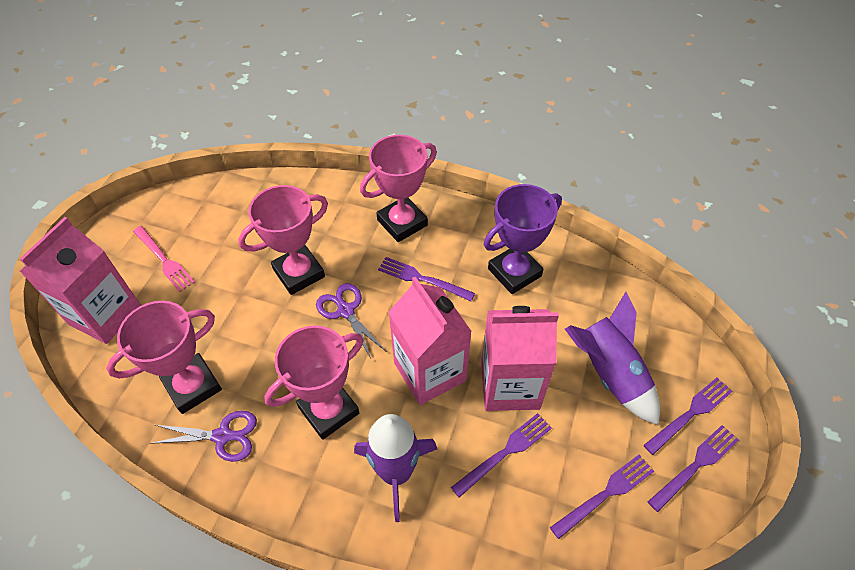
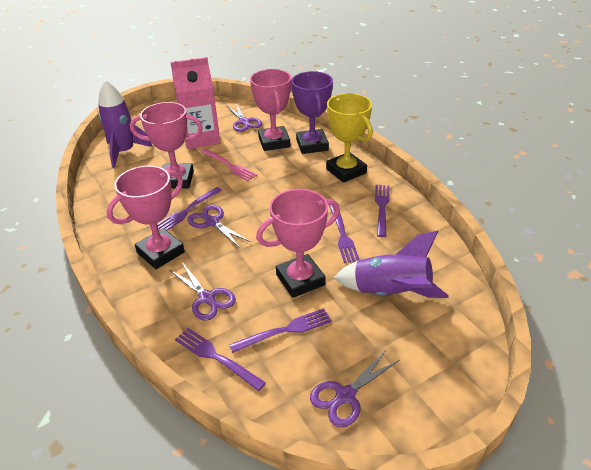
pink carton: [20,217,141,344] [388,277,472,405] [481,306,559,411] = 3 -> [171,57,220,149] = 1
purple scissors: [149,411,257,462] [316,283,387,358] = 2 -> [170,262,236,321] [187,205,251,248] [227,104,262,132] [310,350,400,427] = 4
yellow trophy: none = 0 -> [326,93,373,183] = 1

